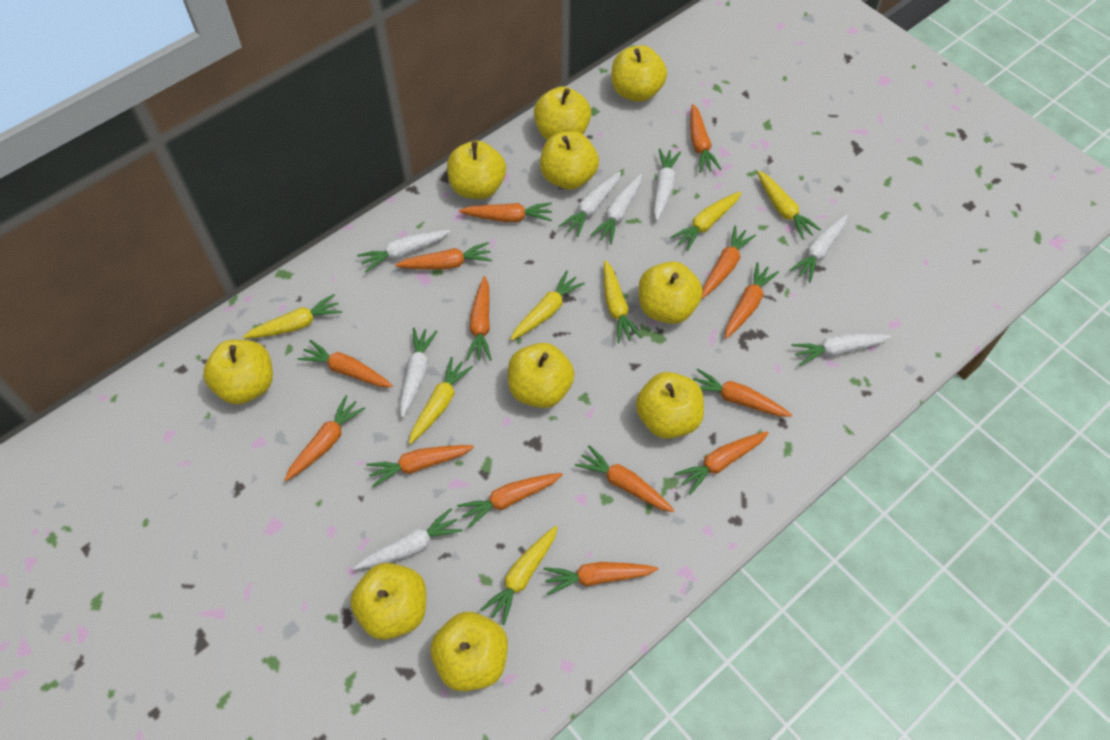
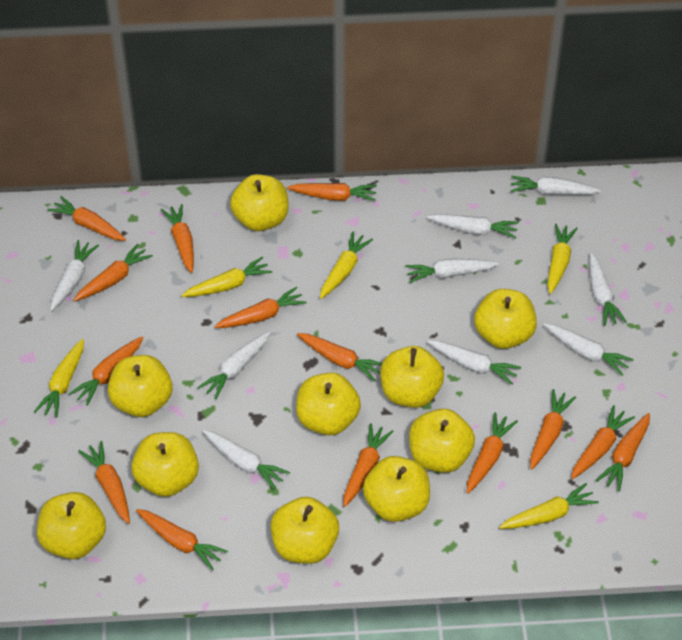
white carrot: [354,508,463,570] [357,230,450,273] [400,328,438,418] [559,172,621,237] [590,174,642,244] [654,149,681,221] [789,214,848,282] [792,333,891,366] = 8 -> [51,240,99,311] [197,332,270,400] [203,430,290,490] [405,258,499,283] [427,214,519,239] [427,341,521,385] [511,176,601,195] [543,323,634,376] [589,253,627,326] = 9
yellow carrot: [243,294,342,339] [409,357,473,444] [480,526,557,625] [510,271,585,340] [604,260,642,343] [670,192,741,251] [757,170,821,240] = 7 -> [34,339,84,418] [181,257,272,297] [320,232,373,299] [499,483,599,529] [547,224,578,294] = 5

